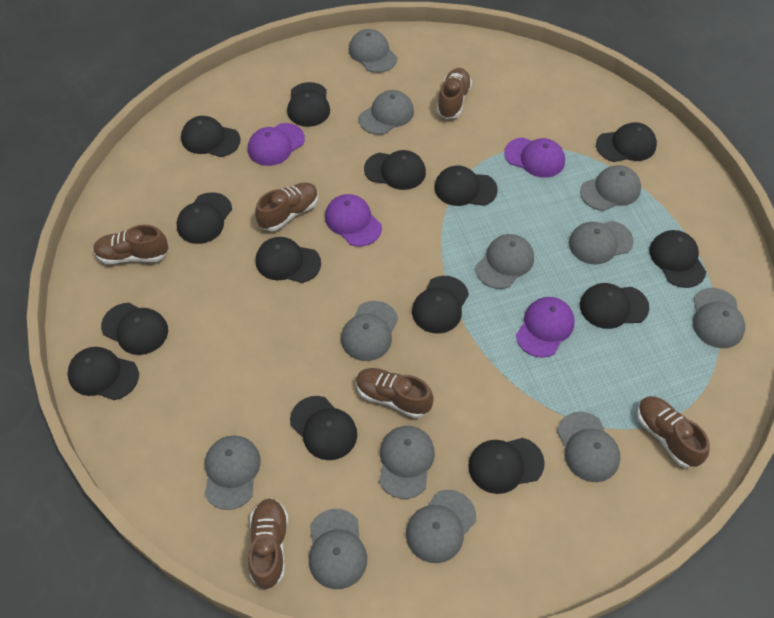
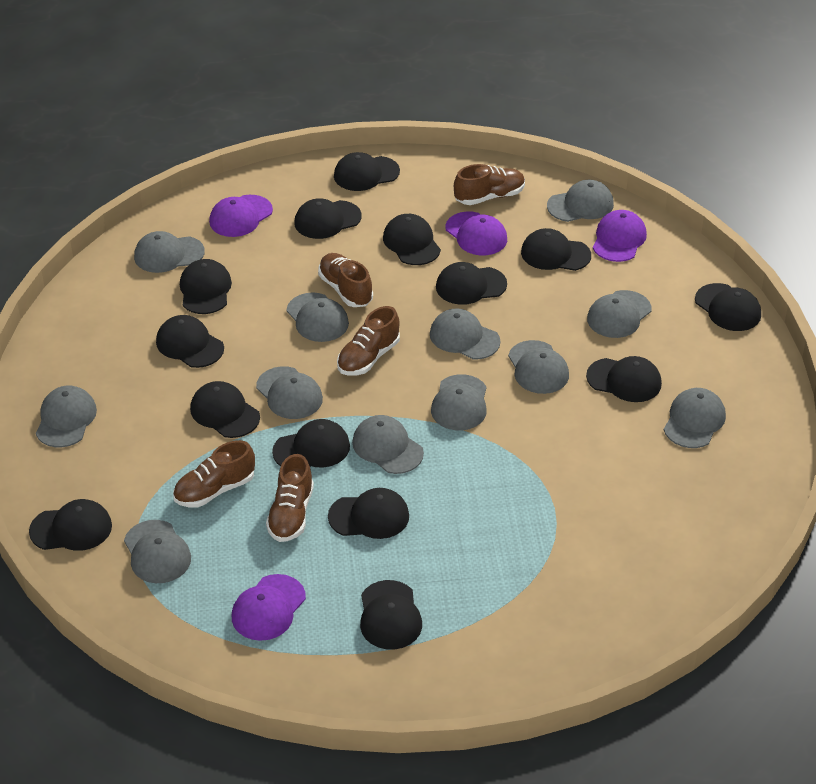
brown shoe: [93,225,168,264] [248,499,288,589] [255,182,319,231] [356,368,434,418] [437,68,472,119] [637,396,710,468] = 6 -> [173,440,255,508] [266,454,314,542] [318,253,373,307] [337,306,400,375] [454,164,525,205] = 5

